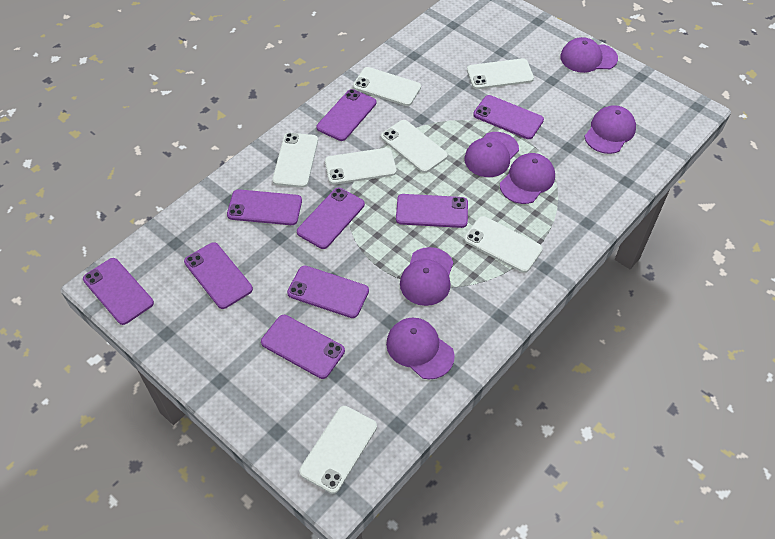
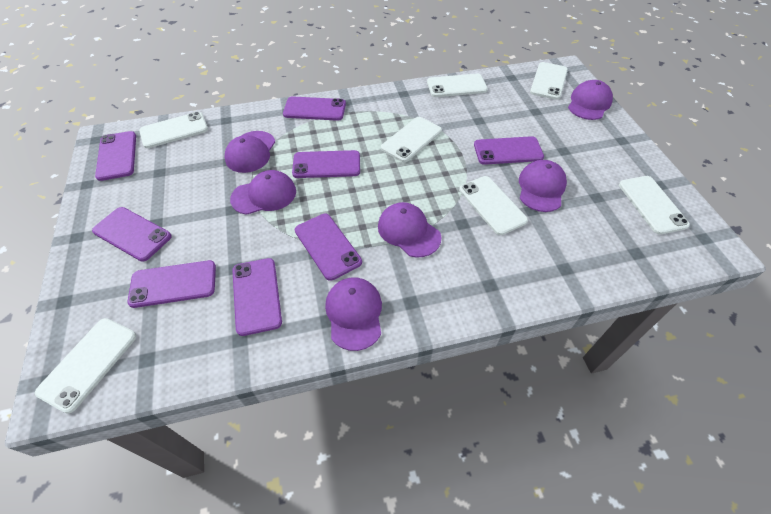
purple phone: [83,258,154,325] [184,242,253,309] [227,189,302,225] [261,315,345,379] [287,266,369,318] [297,188,365,249] [317,89,376,141] [396,194,468,228] [473,95,544,139] = 9 -> [92,207,172,262] [95,131,136,181] [127,260,216,308] [232,258,282,336] [283,96,346,121] [292,150,360,178] [295,214,362,281] [474,136,544,165] = 8

